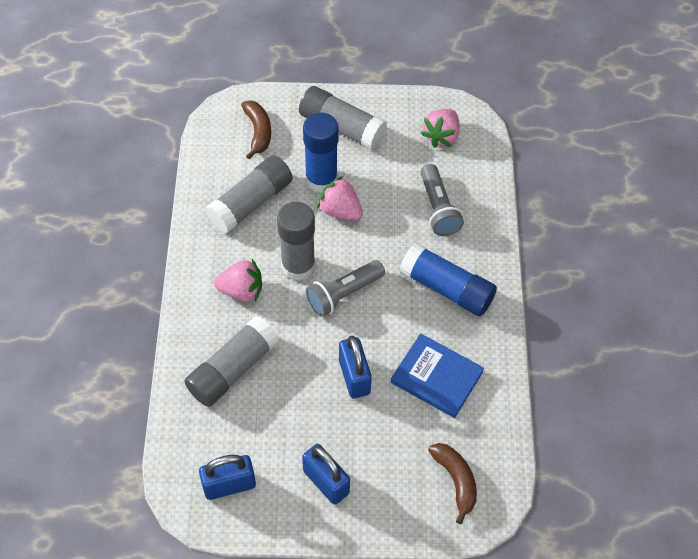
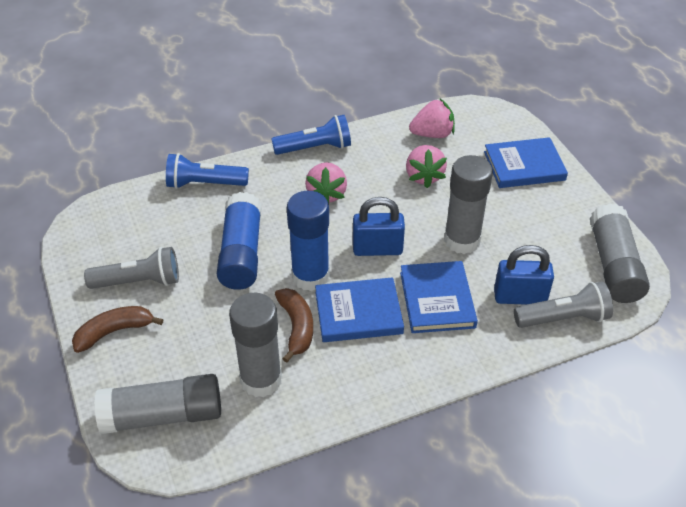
blue book: [391,333,484,418] = 1 -> [315,277,404,342] [400,261,478,333] [484,137,568,188] = 3
blue flashlight: none = 0 -> [166,153,249,189] [272,115,351,155] = 2
blue padlock: [199,455,256,500] [302,444,350,505] [339,336,372,398] = 3 -> [353,197,405,256] [494,245,554,305] = 2

